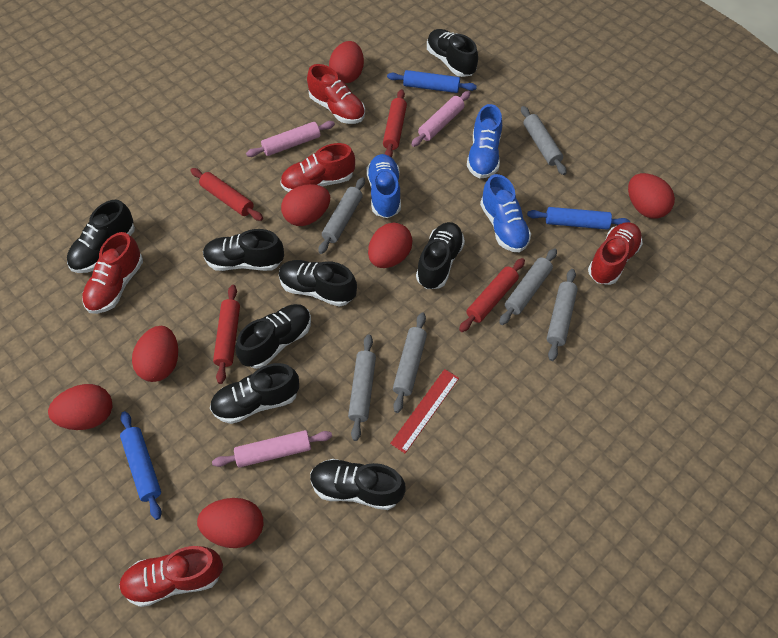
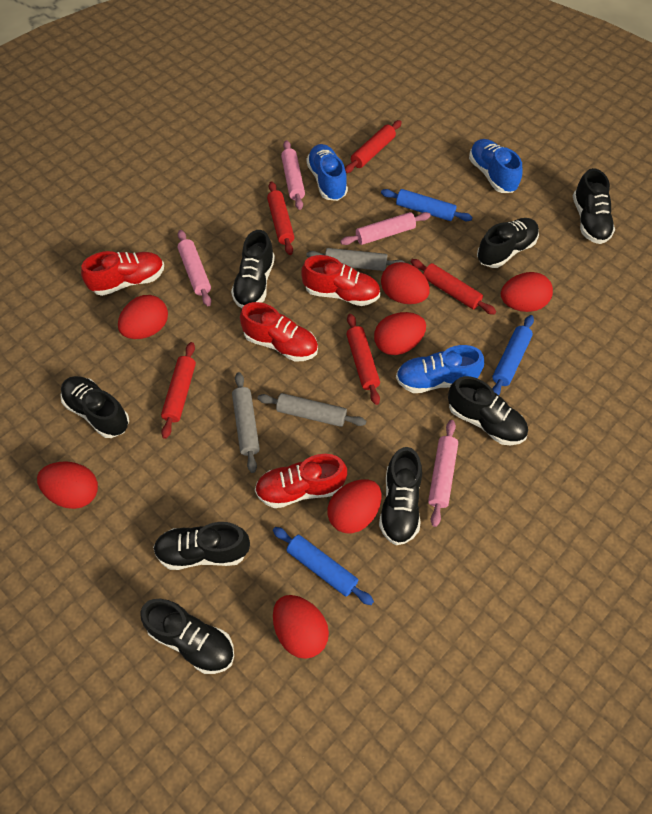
grey rolling pin: [318,177,365,254] [348,335,376,441] [393,312,427,413] [499,248,557,325] [521,106,567,175] [547,269,578,361] = 6 -> [232,372,260,473] [257,393,366,427] [306,248,406,271] = 3
pink rolling pin: [212,430,332,468] [246,121,335,157] [411,91,471,147] = 3 -> [178,230,211,306] [281,140,305,210] [340,212,431,245] [428,420,458,527] = 4
red rolling pin: [190,168,263,221] [213,285,240,384] [383,89,407,157] [459,258,525,332] = 4 -> [161,342,196,439] [267,181,294,255] [345,120,402,173] [346,314,380,405] [411,259,496,315] = 5
red ruler: [390,369,459,453] = 1 -> none = 0
red shoe: [82,232,143,314] [119,546,223,607] [280,143,355,192] [307,64,365,124] [588,222,643,285] = 5 -> [81,251,164,296] [240,302,318,362] [255,454,347,508] [301,255,380,306] = 4

